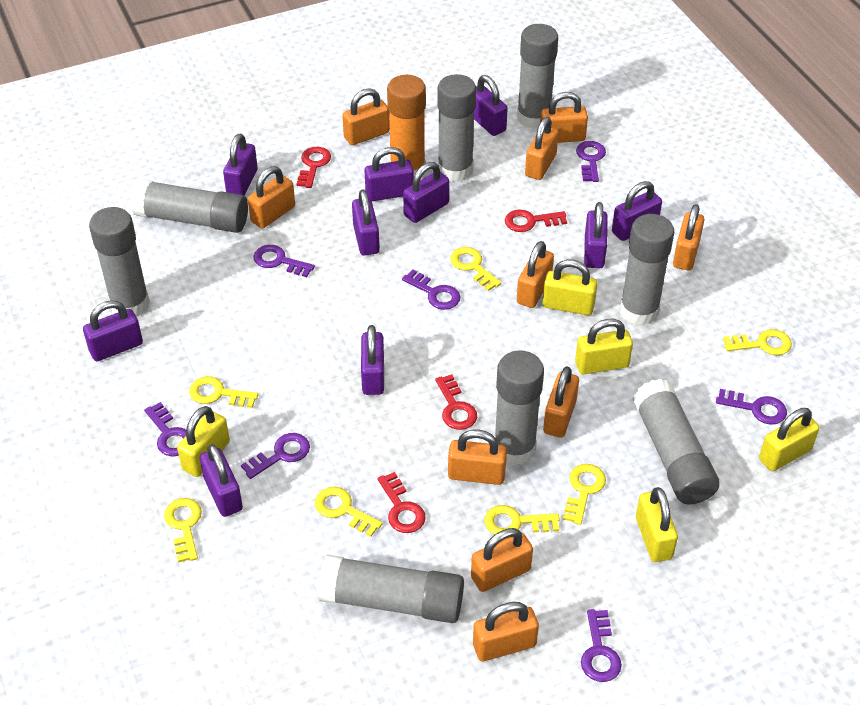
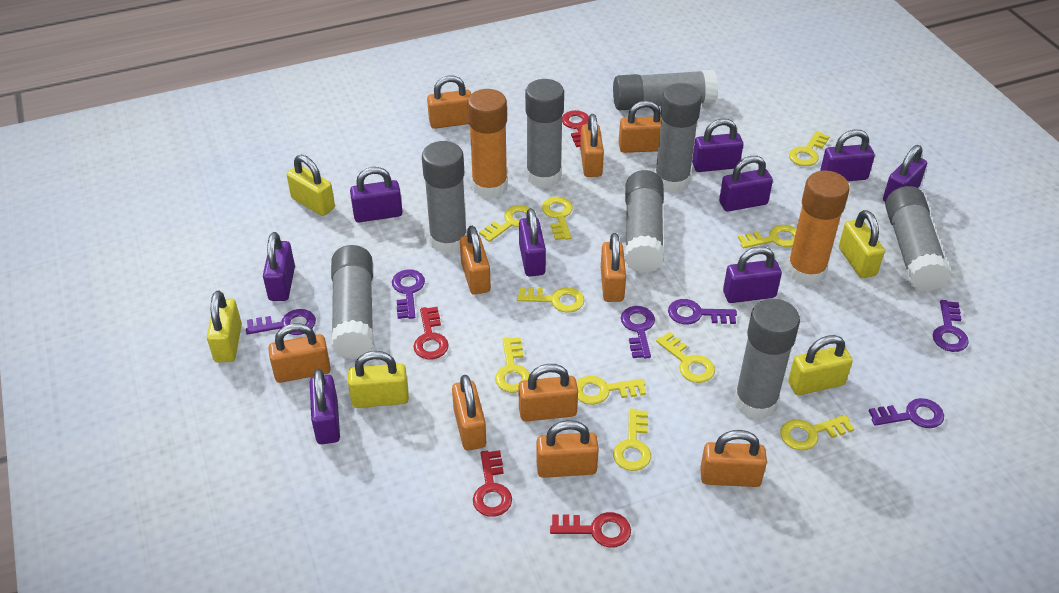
orange glue stick: [387,75,426,175] = 1 -> [467,89,508,198] [787,171,850,285] = 2
purple key: [144,402,186,457] [241,433,310,479] [253,245,315,277] [402,269,460,310] [576,141,606,182] [581,609,622,682] [716,389,787,425] = 7 -> [246,309,316,335] [392,269,425,319] [621,306,655,359] [668,299,737,325] [869,398,944,428] [932,300,969,352] = 6
purple padlock: [83,300,143,361] [200,444,243,517] [223,134,258,195] [352,190,380,256] [361,325,384,395] [364,147,414,201] [403,162,449,223] [474,75,508,136] [584,202,608,268] [612,181,662,241] = 10 -> [263,232,295,301] [310,369,340,444] [350,167,403,222] [519,208,546,276] [692,119,743,172] [719,156,773,211] [723,246,782,303] [820,129,875,181] [883,145,927,202] = 9
yellow key: [164,498,202,563] [189,376,258,408] [315,487,383,537] [450,247,502,291] [484,505,560,535] [563,464,606,525] [723,329,792,355] = 7 -> [479,205,530,242] [495,337,530,393] [517,287,585,313] [542,197,573,240] [577,376,646,405] [613,409,651,471] [656,332,715,383] [738,225,797,249] [780,415,854,450] [789,131,830,166] = 10

